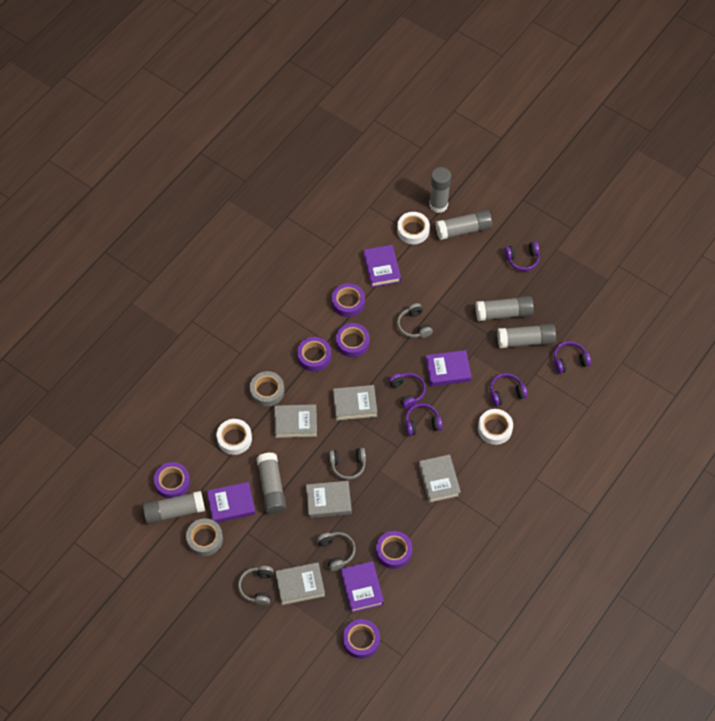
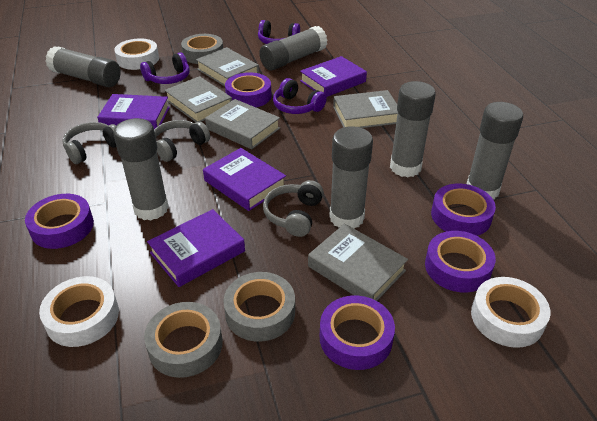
grey headphones: [238,566,273,605] [317,532,356,571] [329,448,366,480] [397,303,433,338] = 4 -> [62,122,116,164] [154,120,210,162] [263,180,324,237] = 3
grey tape: [186,518,223,556] [250,371,284,407] = 2 -> [144,302,223,378] [181,34,223,64] [223,272,295,342] = 3
purple headphones: [389,373,426,409] [405,403,443,436] [490,373,528,406] [504,241,540,271] [554,341,591,374] = 5 -> [140,52,190,84] [258,20,300,44] [273,78,327,114] = 3
purple tape: [154,462,190,499] [297,337,331,372] [332,283,365,317] [336,323,370,358] [343,619,380,659] [376,531,412,569] = 6 -> [25,194,94,249] [225,73,271,107] [320,295,395,370] [425,231,496,293] [431,184,496,236] = 5

